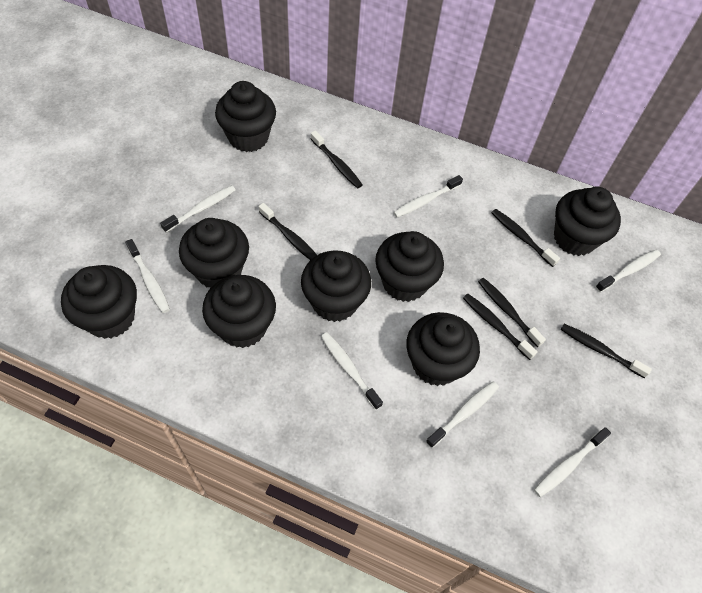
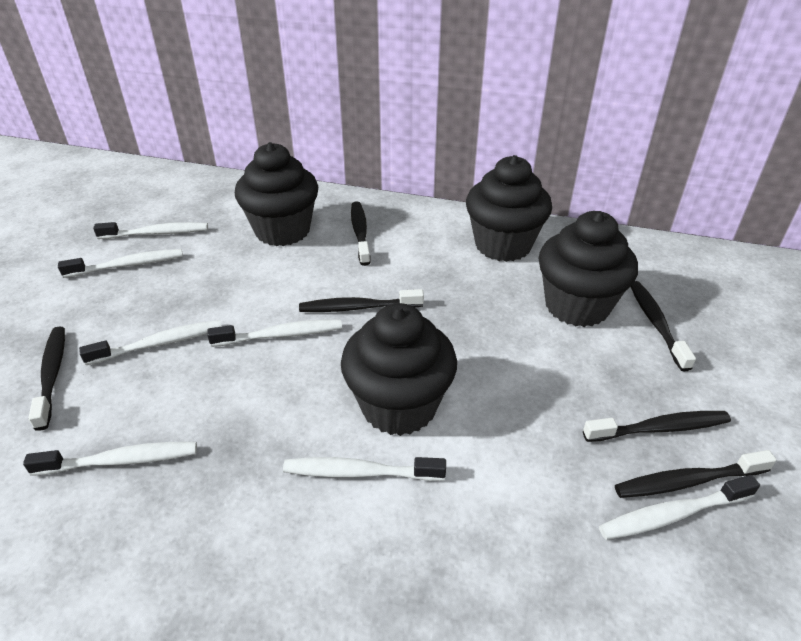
black cupcake: [61,265,137,339] [179,218,249,288] [202,275,276,348] [215,81,276,152] [301,250,371,322] [375,231,444,302] [406,312,480,386] [554,187,621,256] = 8 -> [235,142,318,246] [341,303,457,436] [466,155,552,262] [539,211,638,327] = 4

